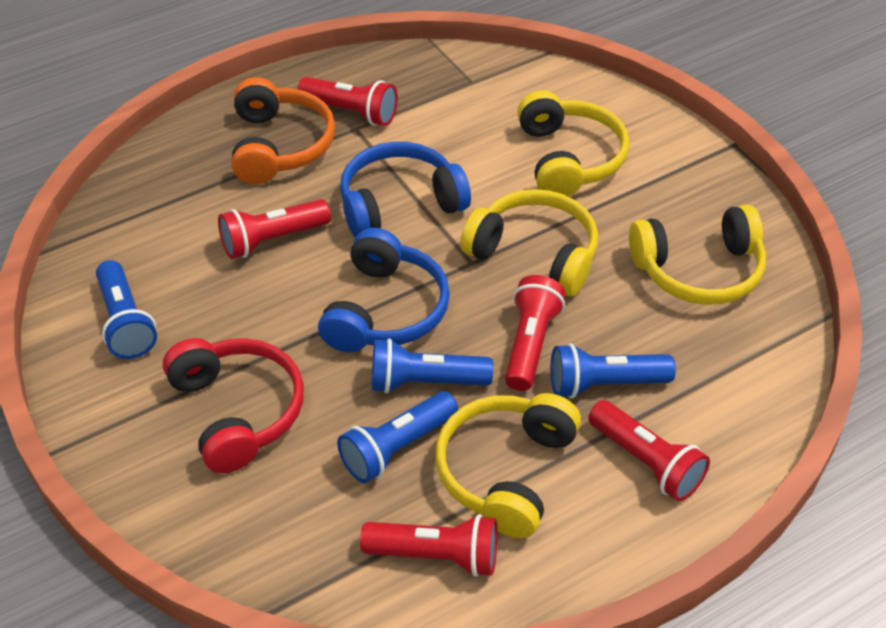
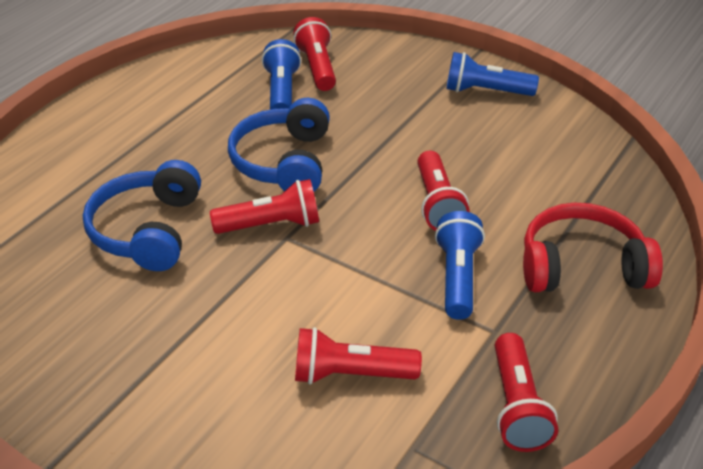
blue flashlight: [96,260,157,359] [337,391,458,483] [372,338,493,394] [551,343,676,399] = 4 -> [262,39,301,110] [435,211,485,320] [446,52,539,96] = 3
orange headphones: [232,77,335,184] = 1 -> none = 0
yellow headphones: [435,393,581,538] [460,189,598,296] [517,91,629,196] [629,204,766,305] = 4 -> none = 0

